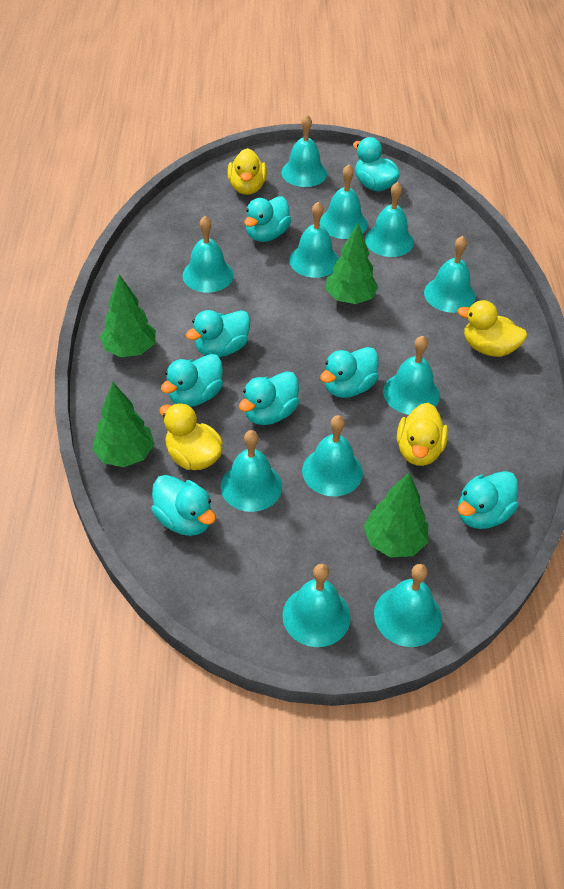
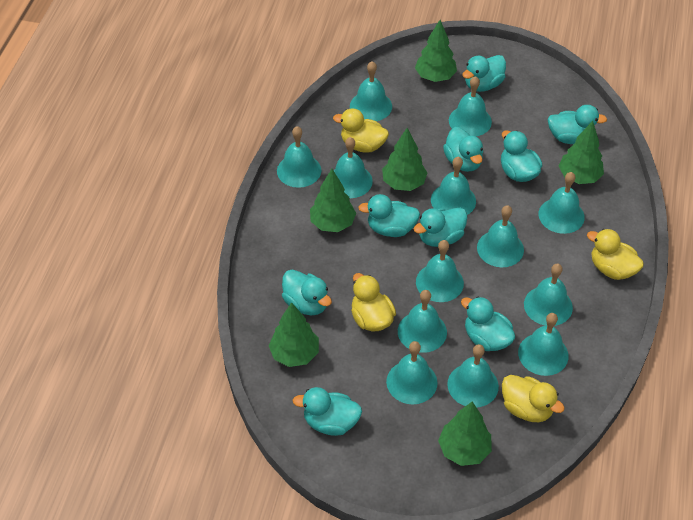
green tree: [92,382,154,467] [100,274,156,357] [326,223,379,304] [364,473,428,557] = 4 -> [268,302,319,367] [310,169,356,232] [382,128,427,191] [415,20,457,82] [438,402,492,466] [559,121,604,184] = 6
turquoise bell: [182,216,234,293] [221,430,282,512] [281,115,327,187] [282,564,351,647] [289,202,339,278] [302,415,363,497] [320,165,368,239] [365,182,414,257] [374,564,442,647] [383,336,440,415] [424,236,476,313] = 11 -> [277,126,321,188] [333,137,373,198] [350,61,392,121] [386,341,438,404] [398,290,447,353] [416,240,464,302] [431,157,476,215] [447,344,499,407] [449,76,492,136] [477,205,524,267] [518,313,568,376] [524,264,573,326] [539,172,585,234] = 13
turquoise duck: [151,475,216,536] [161,354,223,407] [186,310,250,357] [239,371,299,425] [244,197,291,242] [320,347,379,398] [353,137,400,191] [458,471,518,529] = 8 -> [282,270,332,316] [293,387,362,436] [358,194,420,237] [414,208,467,247] [443,127,483,172] [461,297,515,351] [462,55,506,92] [501,130,542,182] [547,105,607,144] = 9

